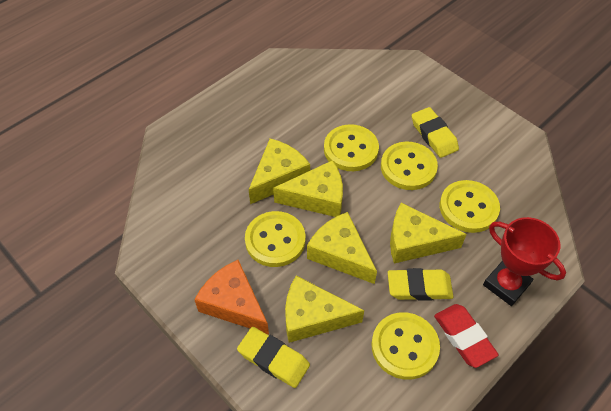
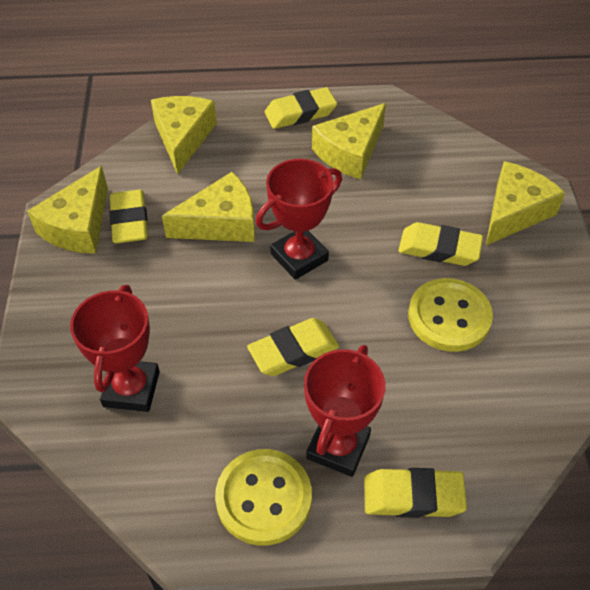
orange cheese: [194,260,269,335] = 1 -> none = 0
red eraser: [434,304,499,368] = 1 -> none = 0
red trophy: [483,217,566,306] = 1 -> [70,285,160,412] [256,159,342,280] [304,345,386,477] = 3
yellow button: [245,211,306,267] [324,124,379,171] [371,312,440,380] [381,142,438,190] [440,180,500,233] = 5 -> [215,449,312,546] [408,278,493,352] = 2
yellow eraser: [237,327,310,388] [388,268,454,301] [412,107,459,158] = 3 -> [109,190,148,244] [247,318,339,376] [265,87,337,129] [364,468,467,518] [398,222,483,266] = 5

